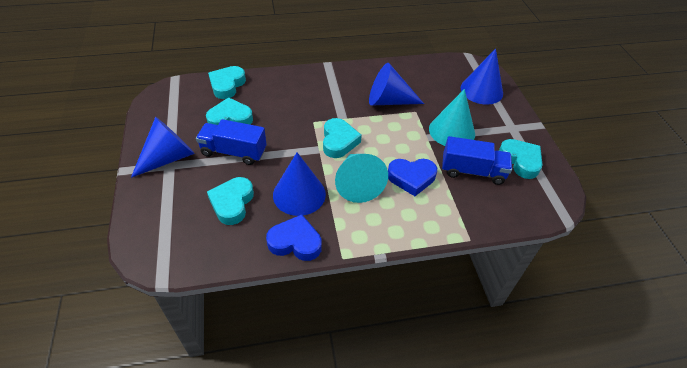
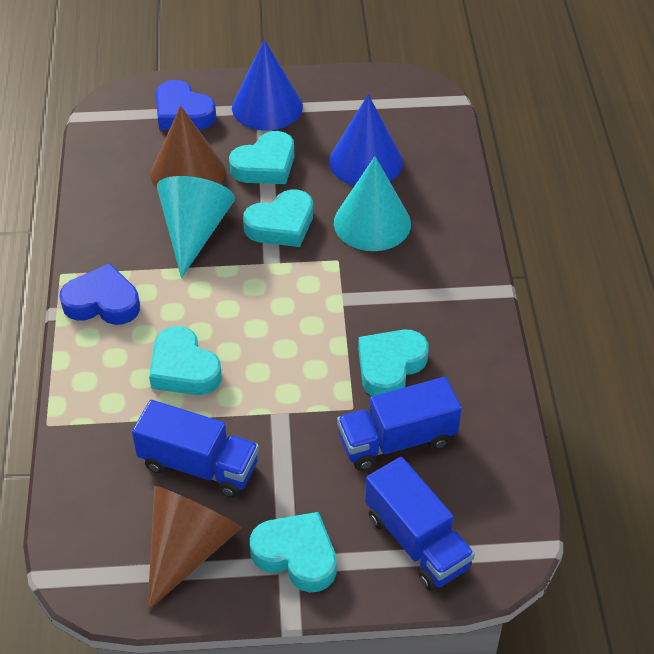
blue cone: [131,117,195,178] [273,152,326,216] [369,63,424,106] [461,48,503,105] = 4 -> [232,40,303,131] [329,94,403,186] = 2
blue truck: [196,119,267,165] [442,136,512,185] = 2 -> [132,400,259,498] [337,377,462,471] [365,457,475,591] = 3
brown cone: none = 0 -> [147,486,242,611] [151,106,225,189] = 2

